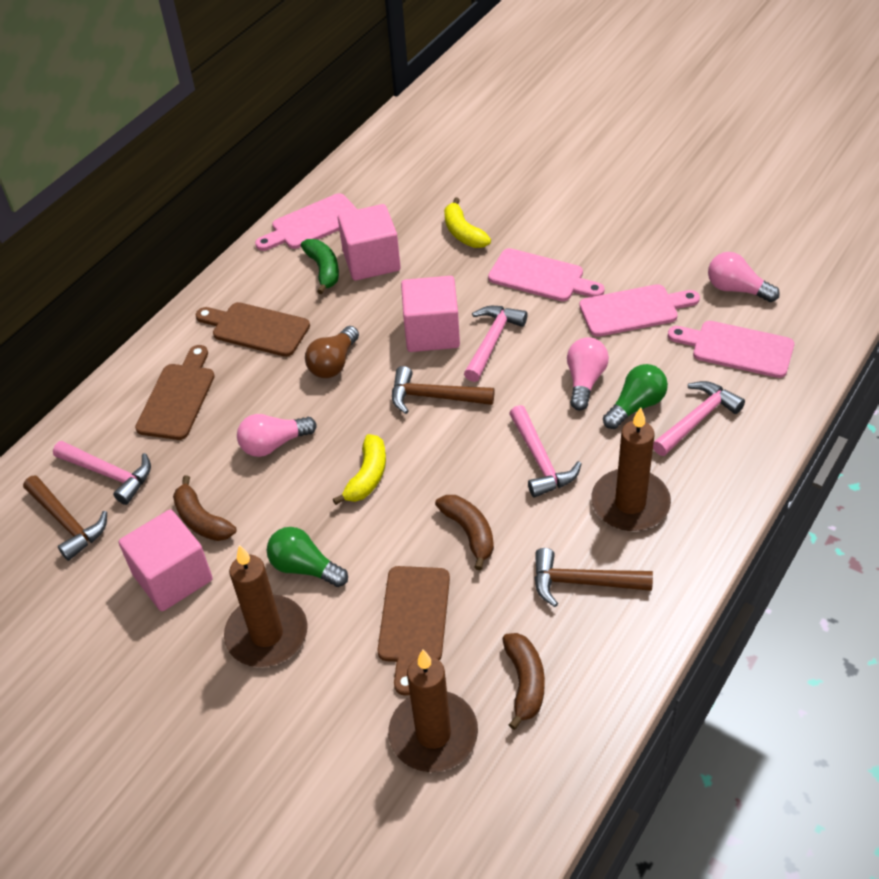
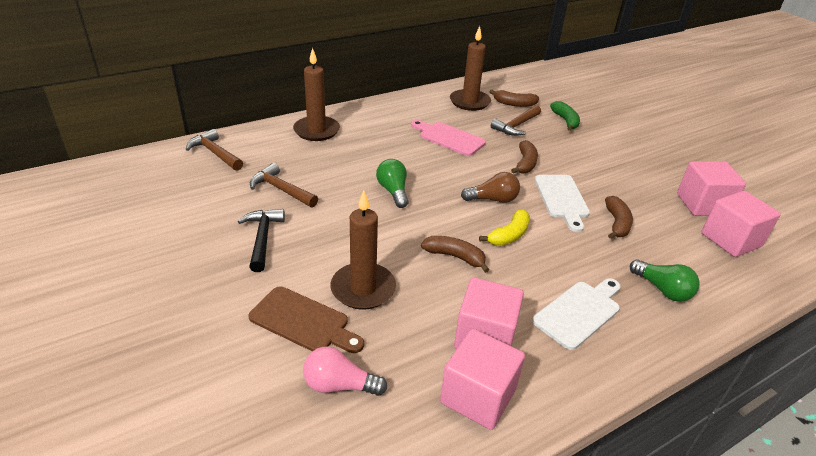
black hammer: none = 0 -> [238,209,285,272] = 1
brown banana: [173,475,237,541] [435,495,494,570] [502,633,545,730] = 3 -> [421,236,489,273] [489,89,539,107] [511,140,538,173] [605,196,633,239] = 4
brown cutting board: [135,345,215,440] [196,302,310,357] [377,566,450,696] = 3 -> [248,287,364,353] = 1
pink cube: [119,510,213,611] [338,204,401,281] [401,276,460,352] = 3 -> [440,329,525,430] [454,277,524,349] [677,161,746,216] [701,191,781,257] = 4
pink cutting board: [255,193,357,251] [488,248,605,301] [579,284,700,337] [668,321,794,378] = 4 -> [411,120,486,156] = 1
pink hammer: [53,441,151,505] [464,306,528,382] [509,405,581,497] [653,381,745,456] = 4 -> none = 0
pink light bulb: [237,414,317,457] [567,337,609,410] [708,252,780,302] = 3 -> [303,347,387,396] = 1
white cutting board: none = 0 -> [532,278,621,350] [535,175,590,232] = 2
yellow banana: [333,434,386,505] [444,197,491,248] = 2 -> [479,209,530,246] = 1

